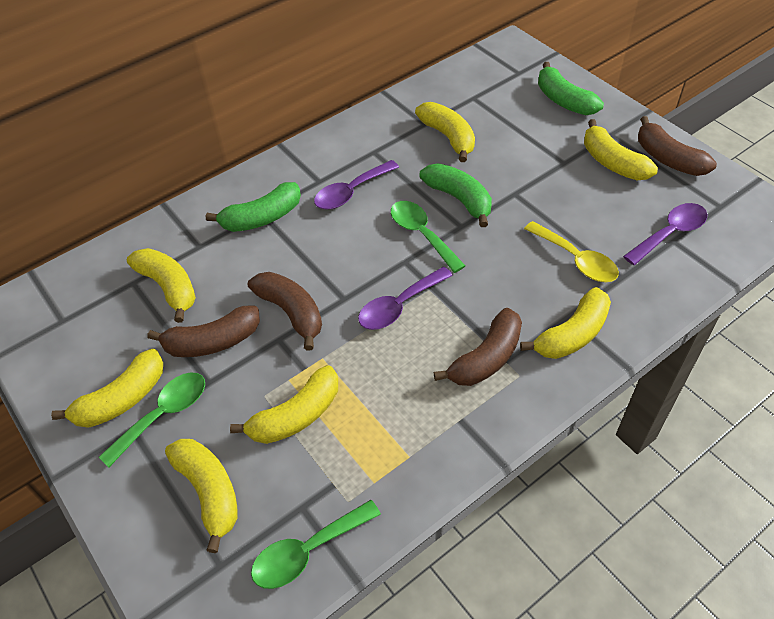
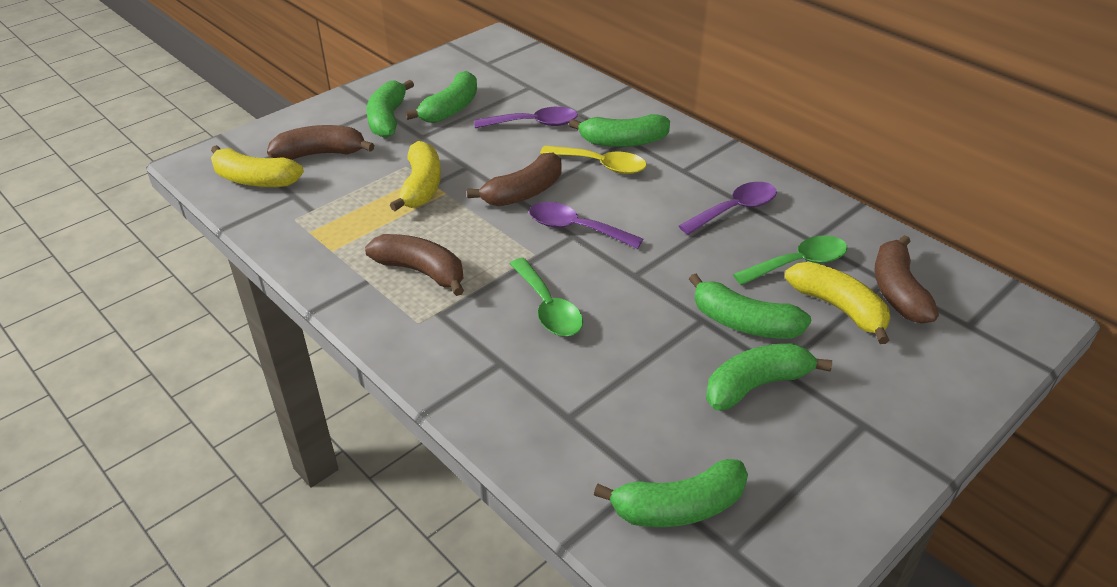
green banana: [206,182,301,232] [420,163,492,227] [538,62,604,115] = 3 -> [366,80,414,138] [406,71,477,123] [569,114,670,147] [594,459,748,527] [689,274,811,339] [706,343,832,411] = 6
green spoon: [99,372,205,467] [251,500,381,589] [391,201,465,273] = 3 -> [509,258,583,337] [733,235,847,285] = 2
yellow banana: [51,349,163,428] [127,248,196,323] [165,439,238,553] [230,366,338,444] [415,102,475,162] [520,287,611,359] [584,119,658,180] = 7 -> [211,145,304,187] [390,141,441,211] [785,262,890,344] = 3

